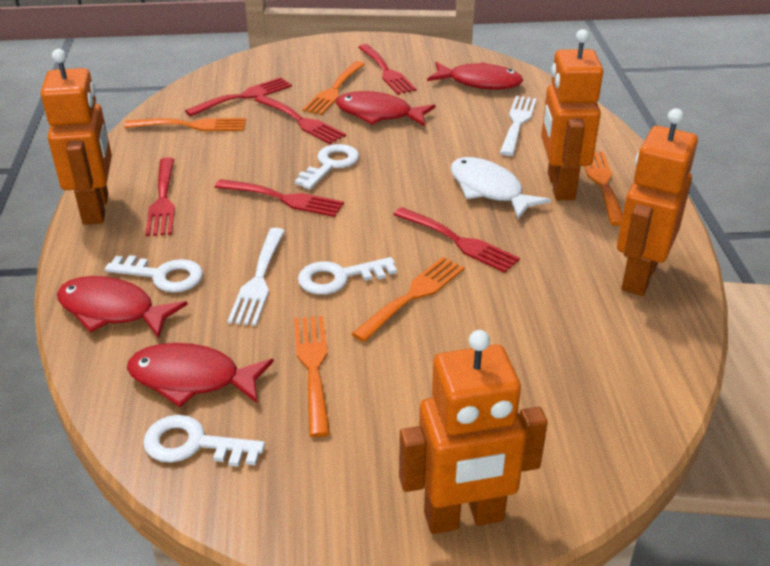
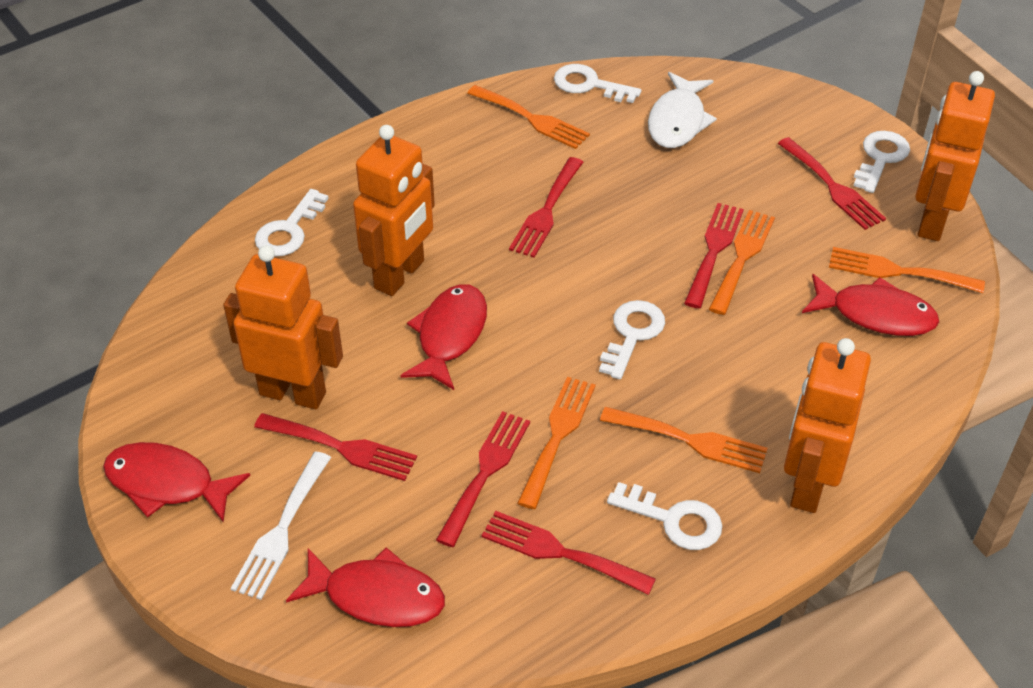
white fork: [228,228,285,326] [500,96,537,156] = 2 -> [231,451,331,600] = 1
white key: [105,255,203,292] [143,415,265,467] [295,144,359,190] [298,257,397,295] = 4 -> [255,189,329,256] [554,64,641,103] [599,300,665,379] [607,482,722,550] [854,131,910,193] = 5

